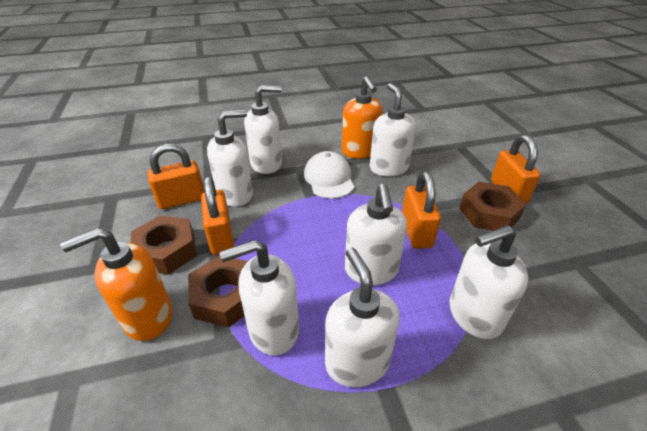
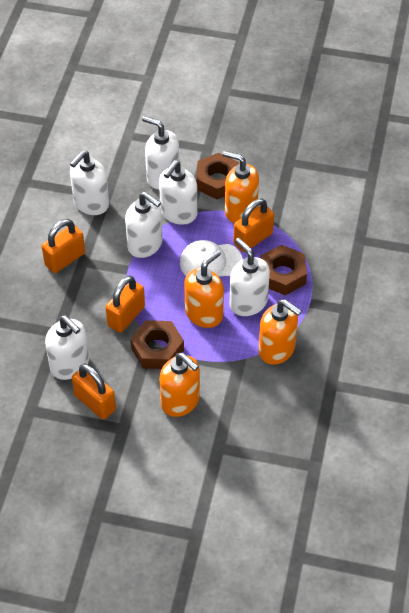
orange soap dispenser: [60,228,173,341] [342,76,382,159] = 2 -> [159,353,200,417] [184,250,224,328] [223,151,259,223] [259,299,302,365] = 4
white soap dispenser: [207,110,253,207] [219,240,299,356] [244,85,282,174] [325,248,400,388] [345,184,407,285] [370,83,416,177] [449,225,528,339] = 7 -> [45,315,89,380] [70,150,109,215] [125,192,162,258] [142,116,179,189] [159,160,197,225] [229,238,270,316] = 6

